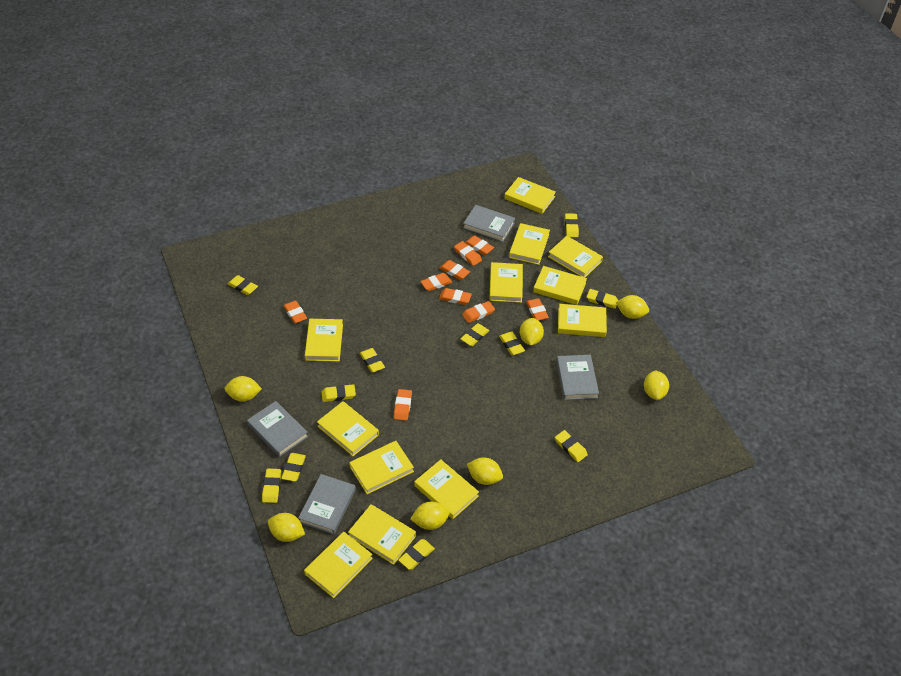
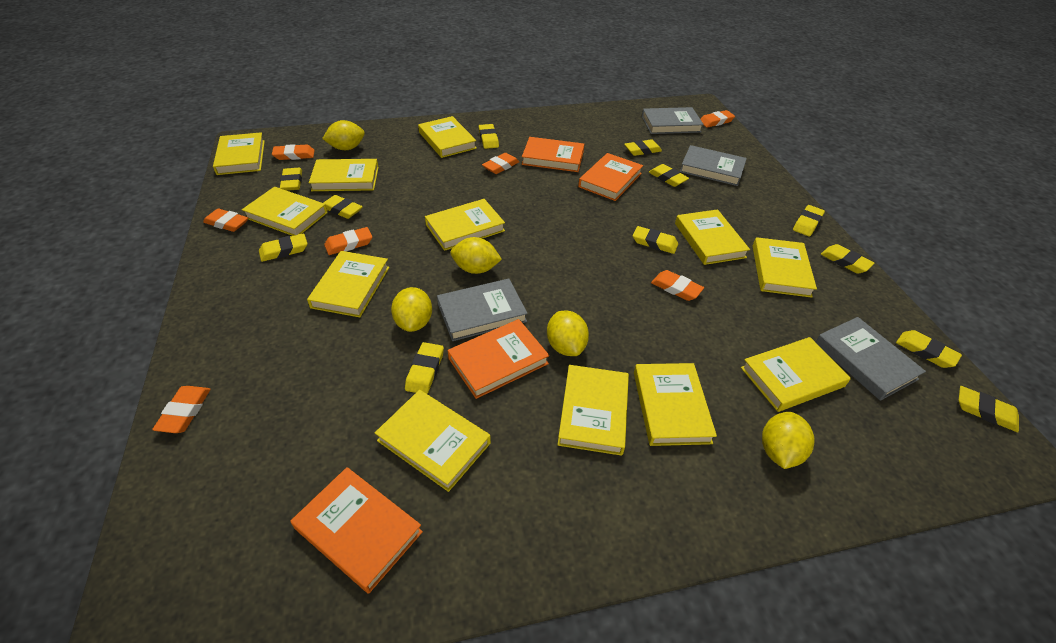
orange book: none = 0 -> [291,467,423,593] [448,319,549,399] [522,137,584,172] [578,153,643,201] = 4
orange eraser: [283,301,307,323] [394,389,412,421] [420,273,452,291] [439,288,472,305] [440,260,470,280] [454,241,482,266] [462,301,495,323] [465,236,494,255] [526,298,549,320] = 9 -> [152,386,211,433] [203,208,248,232] [272,144,315,160] [324,227,372,255] [482,153,519,174] [651,270,704,301] [700,110,735,128] = 7
yellow eraser: [228,275,258,295] [262,469,281,503] [281,453,306,482] [322,384,356,402] [360,348,385,373] [398,539,435,570] [460,323,489,346] [499,332,525,355] [555,430,588,462] [565,213,579,237] [587,289,618,309] = 11 -> [259,234,308,262] [280,168,302,191] [323,195,363,219] [405,342,444,394] [479,124,499,149] [624,139,662,156] [633,226,678,254] [649,164,689,187] [793,205,825,236] [821,244,874,274] [896,330,962,368] [959,386,1019,432] = 12
yellow lemon: [225,376,262,402] [268,513,305,542] [410,502,450,530] [467,457,503,485] [520,318,544,345] [616,295,649,319] [644,370,669,400] = 7 -> [322,120,365,150] [391,287,432,332] [450,237,502,274] [547,311,589,356] [762,412,815,469] = 5

